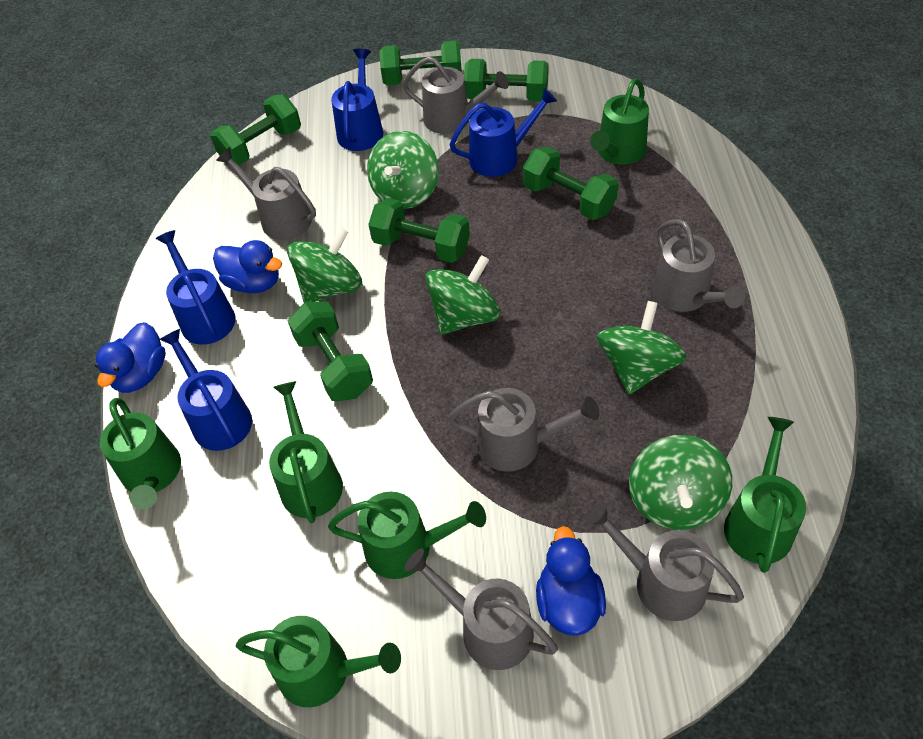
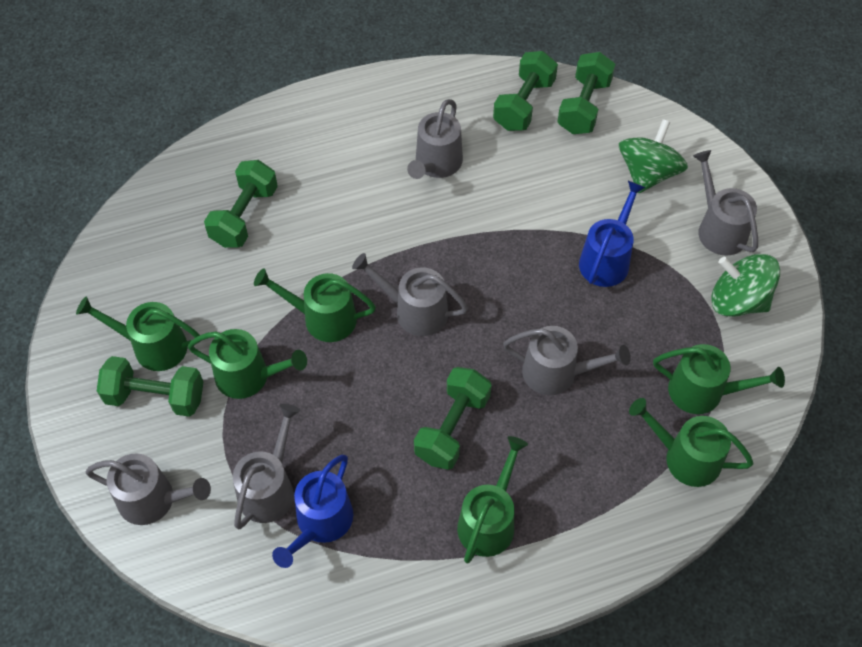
blue duck: [95,322,166,393] [213,240,282,293] [536,526,606,636] = 3 -> none = 0
blue watering can: [156,230,235,345] [159,329,252,451] [331,48,383,151] [449,88,557,177] = 4 -> [272,455,353,568] [579,181,646,287] = 2
green dumbbell: [210,94,301,166] [288,301,373,401] [368,198,470,263] [379,40,462,85] [464,59,549,101] [523,147,618,220] = 6 -> [97,356,203,417] [204,160,278,248] [414,367,492,470] [493,51,558,131] [557,52,615,134] = 5
green spinning top: [287,227,362,303] [367,131,439,209] [425,255,501,335] [597,301,687,394] [629,435,732,530] = 5 -> [619,119,688,193] [711,254,780,317] = 2

